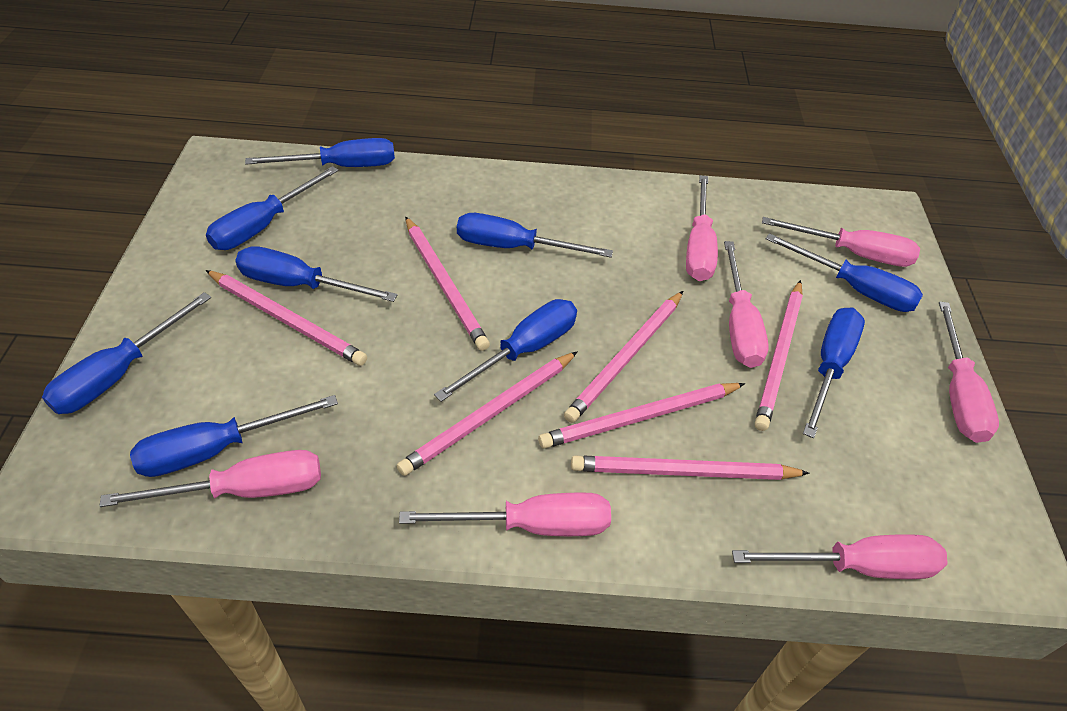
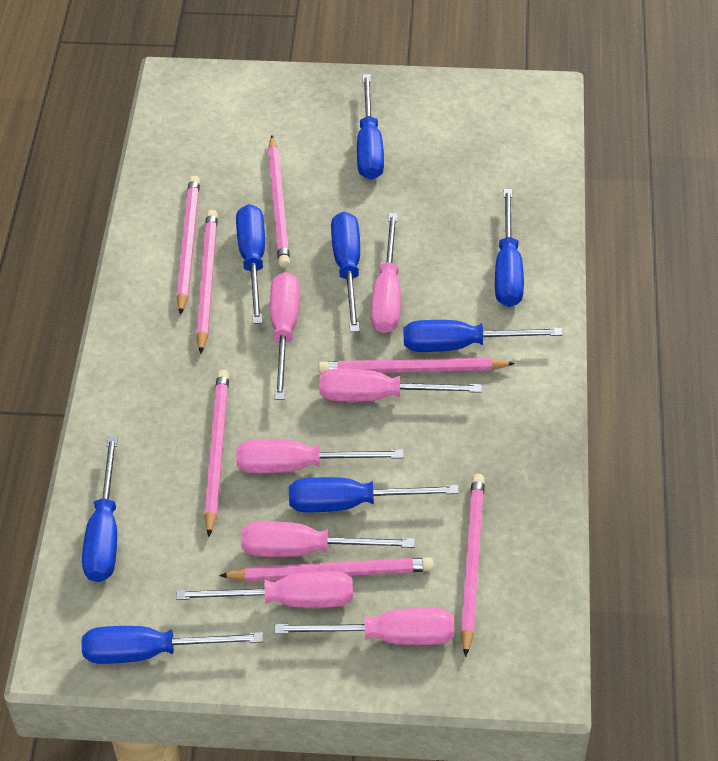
blue screwdriver: [42,292,211,414] [130,395,338,477] [206,166,339,250] [235,246,398,302] [245,138,395,167] [434,299,577,402] [457,213,613,258] [766,233,923,312] [803,308,865,438] = 9 -> [82,436,118,582] [82,626,263,664] [236,204,265,324] [289,477,459,512] [331,212,360,332] [357,74,384,180] [404,320,563,352] [495,189,524,307] = 8

